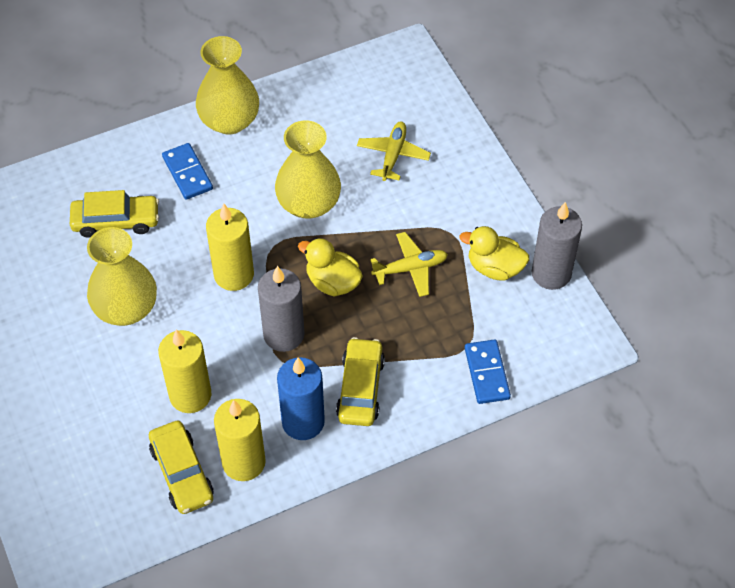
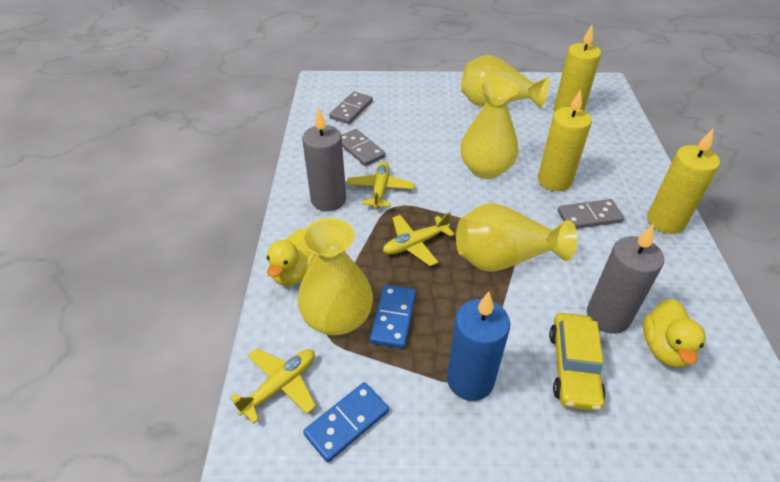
grey domino: none = 0 -> [329,92,373,124] [342,129,386,166] [558,199,624,229] = 3
yellow car: [70,190,159,238] [149,421,214,514] [336,337,385,426] = 3 -> [549,313,606,411] = 1
yellow plane: [357,121,431,181] [370,232,448,297] = 2 -> [230,348,316,424] [346,161,415,209] [383,212,455,266] = 3
yellow vase: [87,227,157,326] [196,36,259,135] [275,120,341,219] = 3 -> [297,218,373,335] [456,203,577,272] [460,78,519,179] [461,55,549,108] = 4

